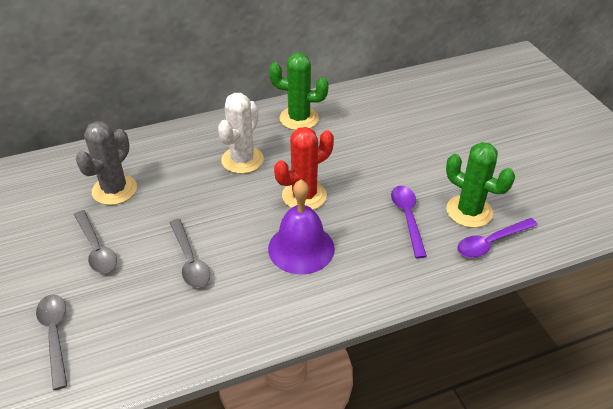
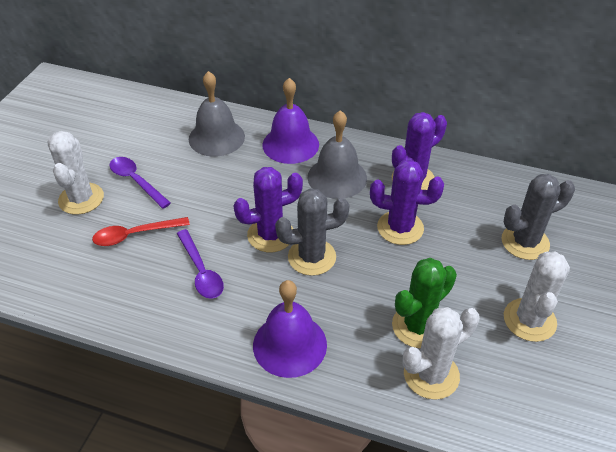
green cactus: [269,53,329,130] [446,142,515,228] = 2 -> [392,258,457,348] = 1
grey bell: none = 0 -> [189,71,245,157] [308,110,367,199] = 2
grey cactus: [75,121,137,205] = 1 -> [275,189,350,276] [501,174,575,260] = 2
grey spoon: [36,295,67,390] [74,210,117,273] [169,219,210,288] = 3 -> none = 0
purple bell: [268,180,335,275] = 1 -> [253,280,327,378] [263,78,319,164] = 2
purple cactus: none = 0 -> [233,167,303,252] [370,160,444,245] [392,112,447,190] = 3
red cactus: [274,127,334,210] = 1 -> none = 0
red spoon: none = 0 -> [92,217,190,246] = 1
white cactus: [218,93,264,174] = 1 -> [48,131,104,215] [403,307,480,400] [504,252,570,342] = 3

